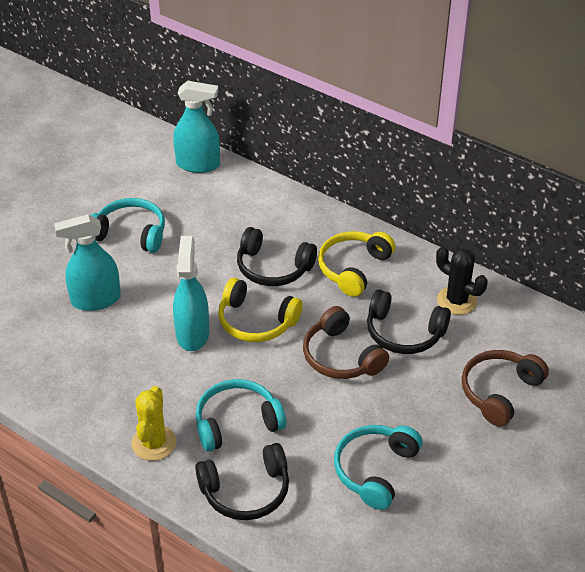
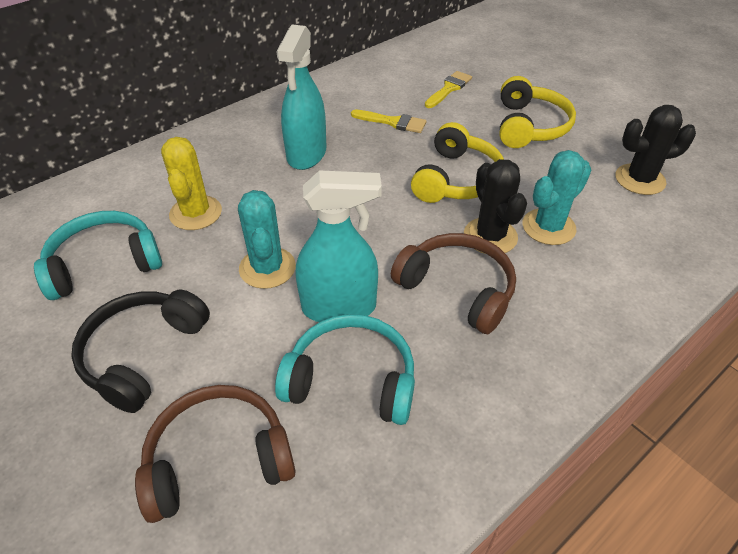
black cactus: [436,246,488,315] = 1 -> [464,159,527,254] [615,105,696,195] = 2
black headphones: [195,443,289,520] [237,227,317,286] [367,289,451,354] = 3 -> [71,290,210,413] = 1
turquoise cactus: none = 0 -> [238,190,296,289] [522,150,591,245] = 2
turquoise headphones: [91,198,165,253] [196,379,286,452] [334,425,422,510] = 3 -> [34,211,162,300] [275,314,415,425] = 2
turquoise spray bottle: [54,214,121,311] [173,81,220,173] [173,236,209,351] = 3 -> [276,25,326,170] [296,170,382,322] = 2
yellow brush: none = 0 -> [351,110,426,133] [425,71,472,108] = 2

